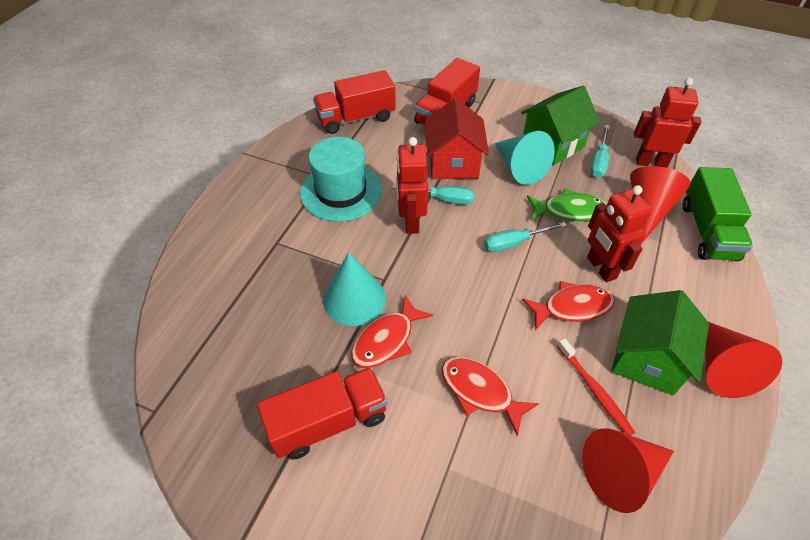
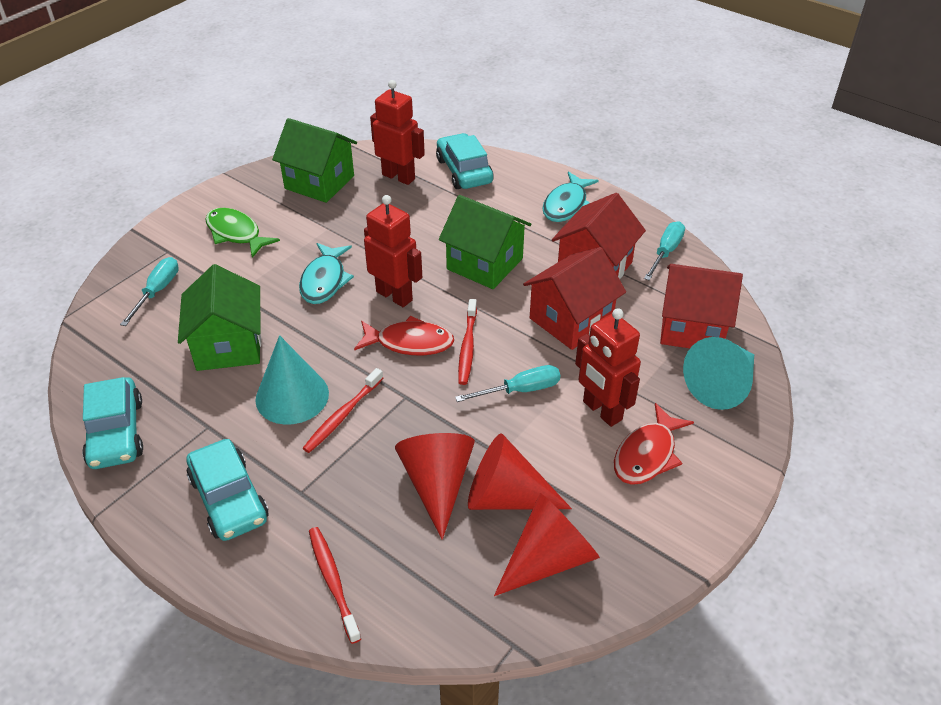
green house: [521,86,600,165] [611,290,709,395] = 2 -> [178,264,261,371] [272,118,357,203] [439,195,531,289] = 3
green truck: [683,167,753,261] = 1 -> none = 0
red fish: [351,295,433,368] [442,357,539,436] [522,281,615,330] = 3 -> [354,316,454,355] [614,403,694,485] = 2
red house: [425,98,489,179] = 1 -> [523,247,626,350] [552,193,646,279] [660,264,743,348] = 3
red toothbrush: [557,338,635,436] = 1 -> [303,368,383,453] [309,527,361,644] [458,299,477,385] = 3
red truck: [257,367,387,460] [313,70,396,134] [414,58,480,126] = 3 -> none = 0
turquoise car: none = 0 -> [82,377,143,469] [187,439,269,541] [436,133,494,189] = 3
turquoise fish: none = 0 -> [299,243,354,304] [542,172,599,222] = 2
turquoise hat: [300,137,382,222] = 1 -> none = 0

